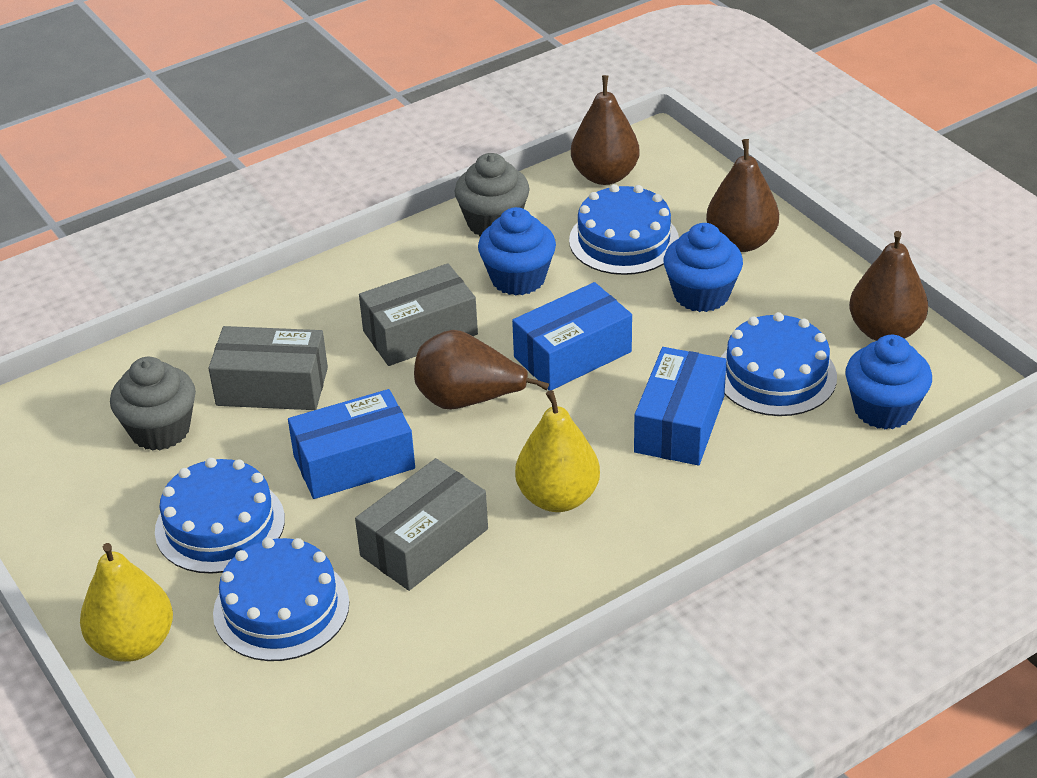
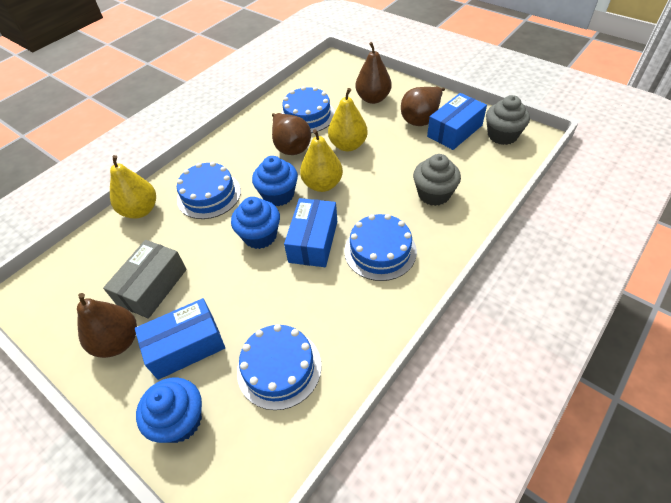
grey box: [209,326,328,410] [355,458,488,591] [359,263,478,366] = 3 -> [103,240,187,319] = 1
yellow pear: [80,543,173,662] [515,390,600,512] = 2 -> [110,155,156,219] [300,129,343,192] [328,88,368,151] = 3

